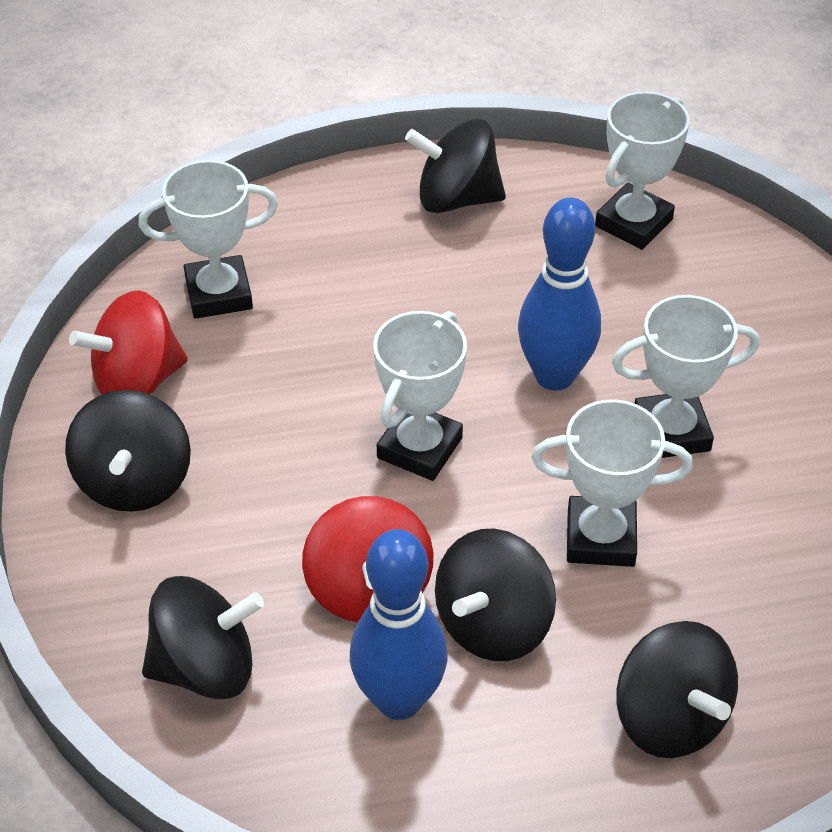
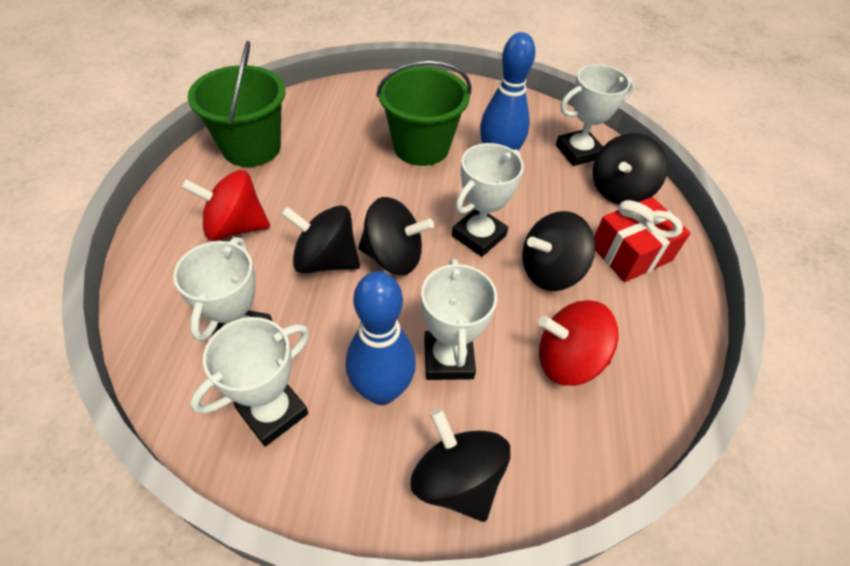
green bucket: none = 0 -> [188,41,285,167] [376,60,472,166] = 2
red gift: none = 0 -> [594,197,691,282] = 1

